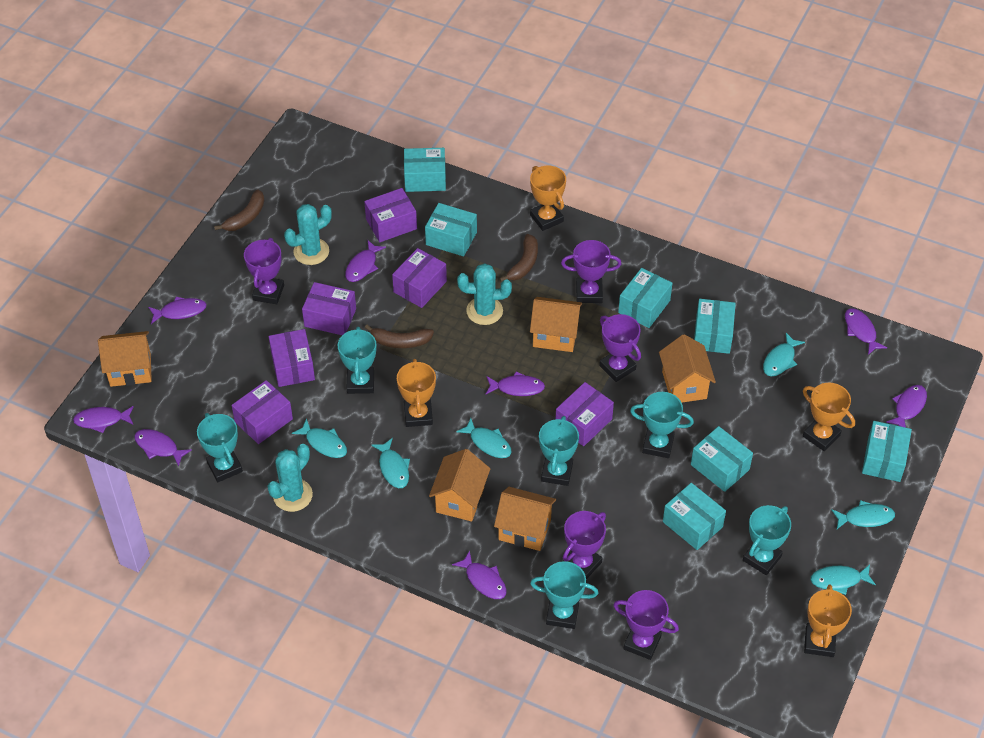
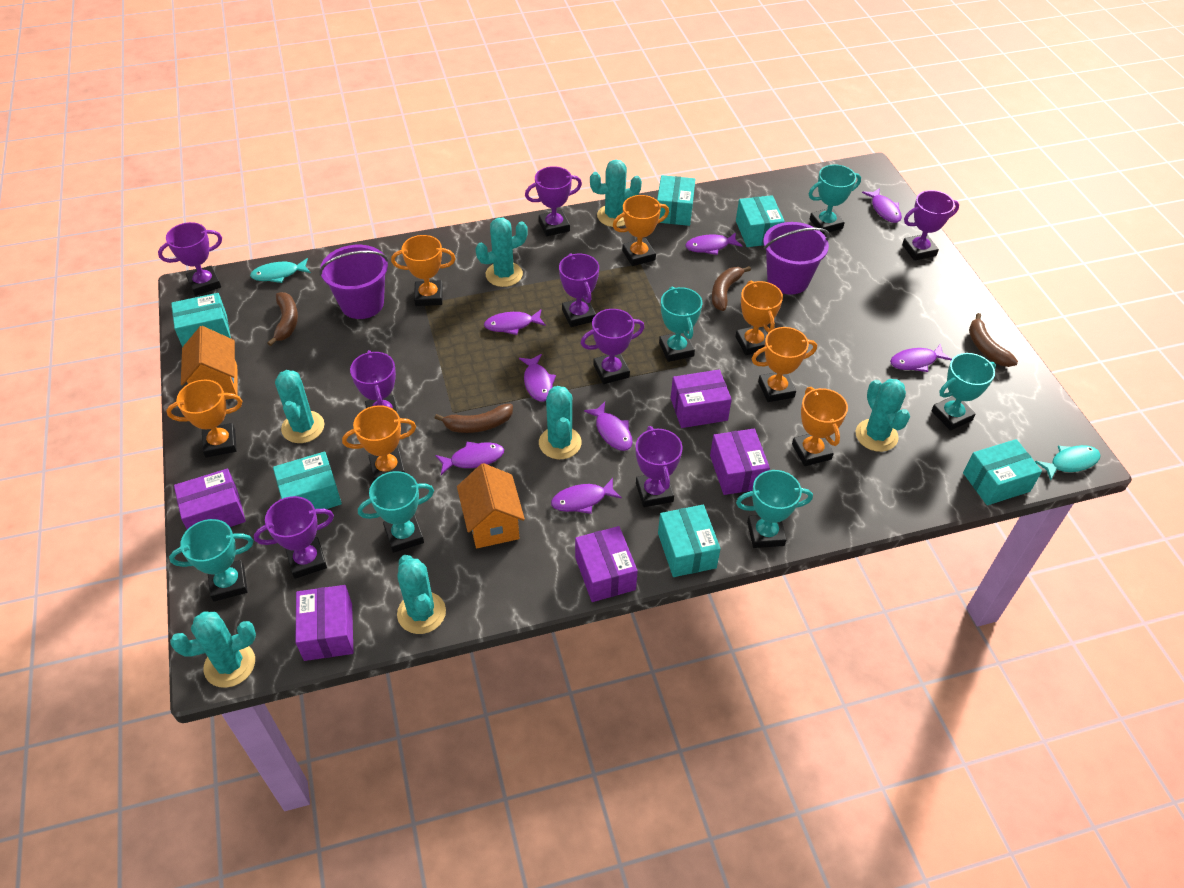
brown banana: [214,190,264,231] [365,325,434,348] [499,234,538,282] = 3 -> [267,292,298,346] [435,404,513,433] [712,266,751,311] [969,313,1018,367] = 4
orange house: [98,331,152,387] [429,449,490,522] [494,487,556,551] [530,297,582,352] [659,334,716,403] = 5 -> [181,326,238,400] [457,463,525,548] = 2
orange trophy: [397,359,436,427] [530,166,566,231] [803,383,855,451] [804,584,852,657] = 4 -> [166,379,242,458] [342,405,416,480] [391,235,456,306] [613,195,669,266] [735,280,783,355] [752,327,817,402] [792,387,848,466] = 7
purple box: [232,380,293,444] [269,329,315,387] [302,282,356,335] [364,188,417,242] [392,248,447,308] [555,382,614,446] = 6 -> [174,469,246,530] [295,585,353,661] [575,526,638,602] [671,370,732,428] [710,429,770,495] = 5
purple bucket: none = 0 -> [319,245,389,319] [763,222,830,294] = 2
purple trophy: [244,238,284,304] [561,240,621,303] [563,511,606,579] [599,314,641,382] [613,590,679,660] = 5 -> [158,222,222,296] [254,496,334,579] [350,350,399,415] [525,166,582,236] [559,253,599,327] [581,309,645,384] [636,426,683,507] [902,190,959,261] = 8
turquoise box: [404,148,446,192] [425,203,477,257] [618,268,672,328] [663,483,726,550] [691,426,753,492] [694,299,736,354] [862,421,912,482] = 7 -> [171,293,231,347] [273,452,342,509] [657,175,696,226] [658,505,721,577] [736,195,785,247] [963,439,1042,505] = 6
turquoise cactus: [267,444,313,512] [284,204,332,265] [457,263,512,325] = 3 -> [170,611,256,688] [275,370,324,443] [397,555,446,634] [476,218,528,287] [539,386,582,459] [590,159,642,227] [856,379,910,452] = 7
turquoise fish: [292,418,347,458] [371,438,410,488] [456,418,512,458] [763,333,805,377] [811,564,876,595] [831,500,895,529] = 6 -> [250,258,311,283] [1035,445,1100,480] = 2

